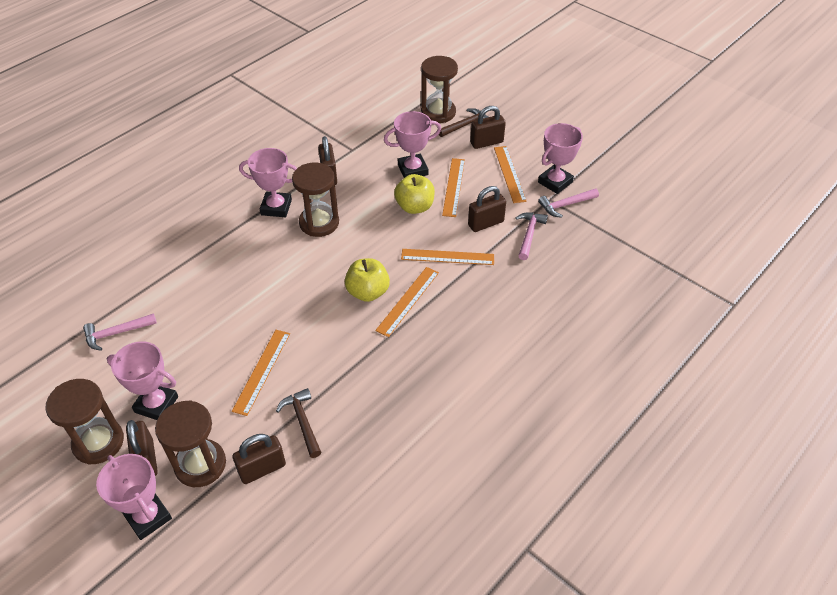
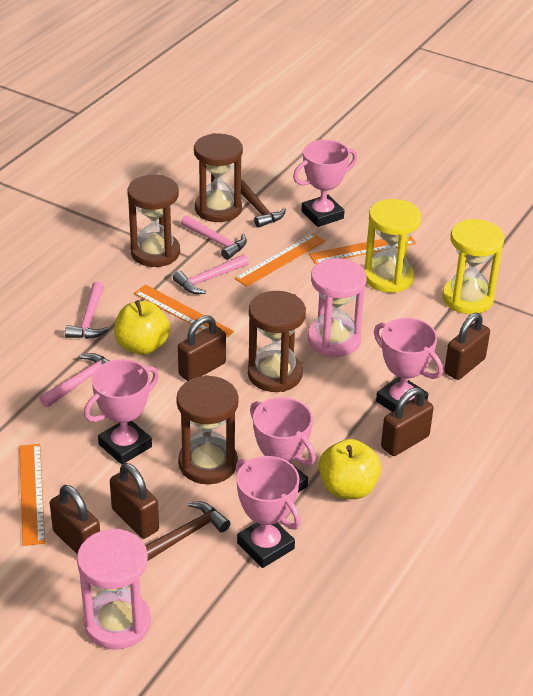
orange ruler: [232,330,290,416] [375,267,439,337] [401,249,494,265] [442,158,465,217] [494,146,527,203] = 5 -> [19,444,45,546] [134,285,234,338] [234,233,325,287] [309,236,416,264] = 4
pink hammer: [83,313,157,351] [515,213,548,260] [538,188,599,218] = 3 -> [39,353,109,407] [65,282,108,339] [173,254,249,294] [181,215,247,260] = 4
pink hourglass: none = 0 -> [77,529,151,650] [308,258,366,357] = 2
yellow hourglass: none = 0 -> [364,199,421,293] [442,219,504,314] = 2

